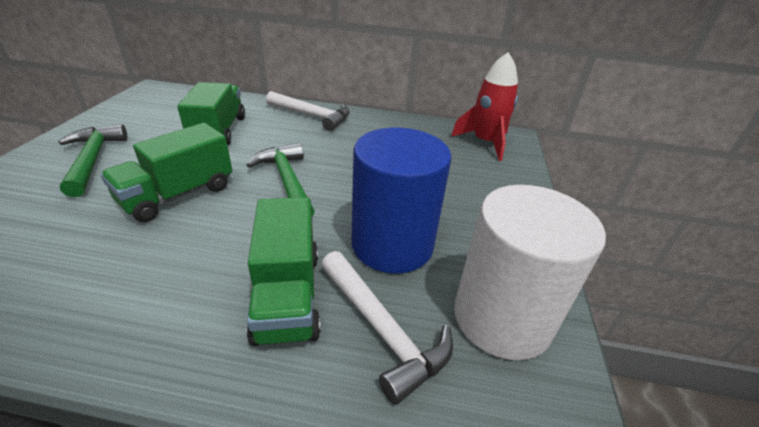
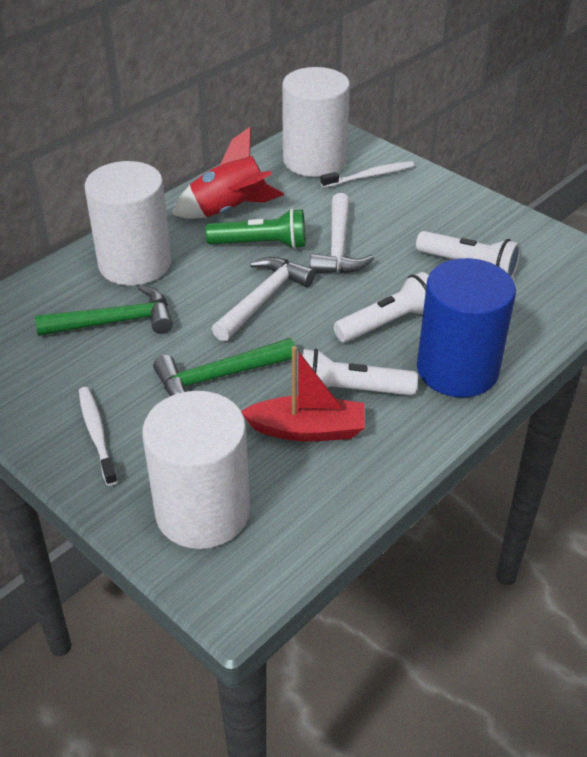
green flashlight: none = 0 -> [205,209,305,249] = 1
green truck: [101,123,232,222] [177,82,245,145] [246,197,321,346] = 3 -> none = 0
red boat: none = 0 -> [241,346,365,441] = 1
white cylinder: [454,185,606,360] = 1 -> [84,161,171,286] [142,391,250,549] [282,67,350,177] = 3
white flashlight: none = 0 -> [302,349,418,396] [334,272,429,342] [416,231,521,278] = 3
white toothbrush: none = 0 -> [79,387,118,486] [321,161,414,188] = 2

